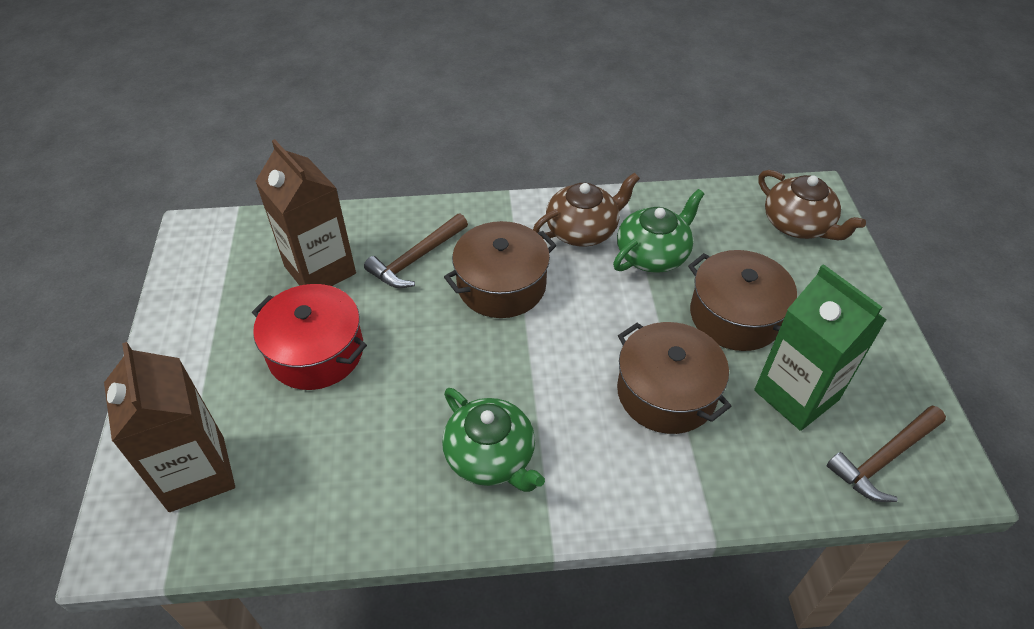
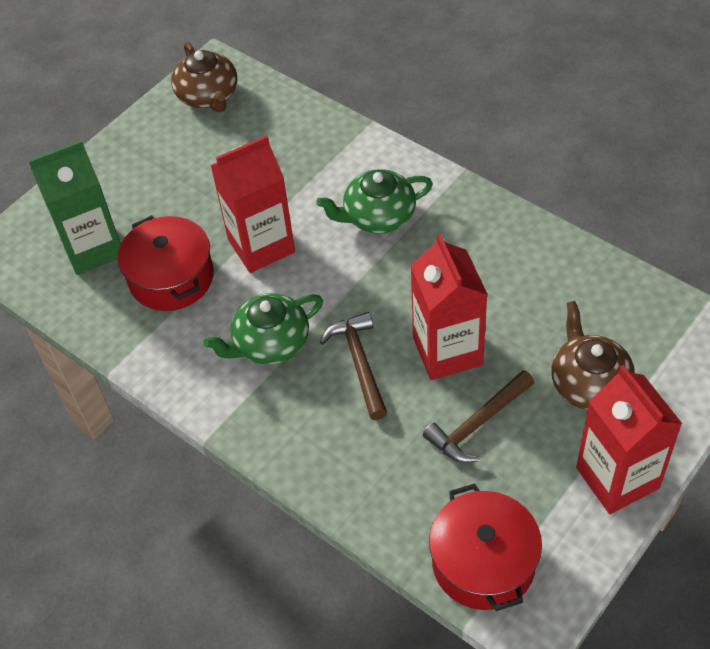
brown carton: [104,342,235,512] [255,139,356,286] = 2 -> none = 0
brown pot: [444,221,556,318] [617,322,732,434] [688,250,797,351] = 3 -> none = 0
red carton: none = 0 -> [210,135,295,273] [410,234,488,380] [576,365,682,514] = 3
red pot: [252,284,367,390] = 1 -> [118,215,214,311] [429,483,542,611] = 2

